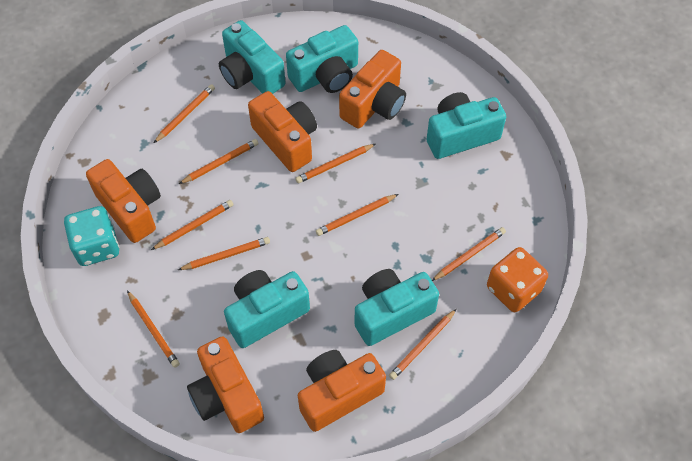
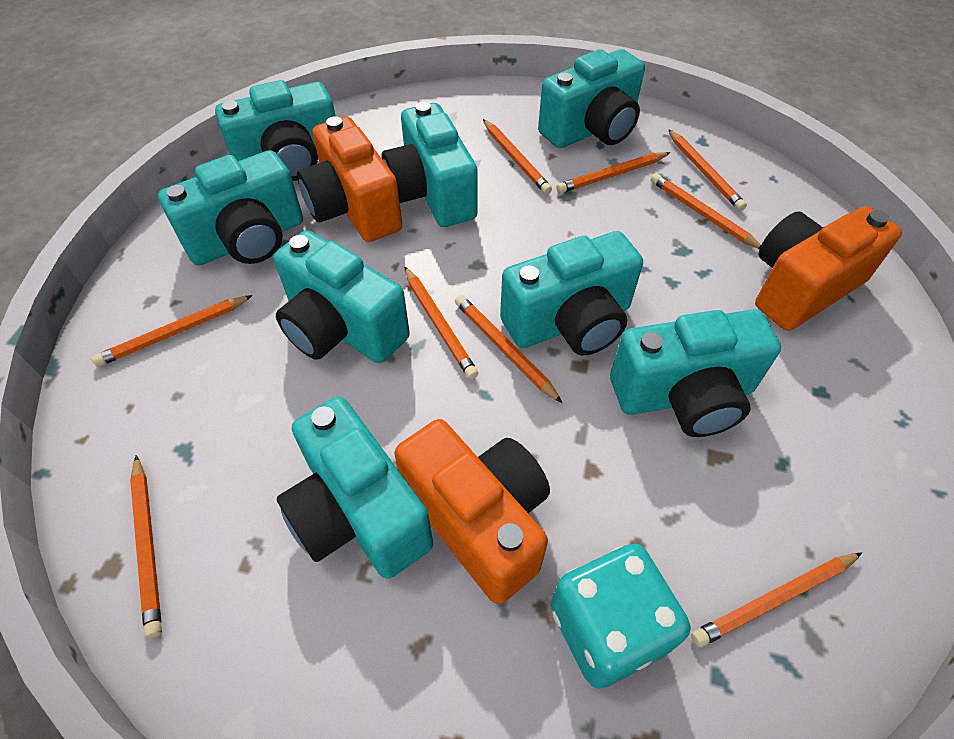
orange camera: [86,159,161,243] [187,336,264,433] [248,91,317,172] [298,350,386,432] [339,50,406,129] = 5 -> [297,116,402,242] [394,419,550,604] [755,206,902,331] = 3
orange dice: [487,247,548,312] = 1 -> none = 0
turquoise camera: [219,20,286,94] [224,270,310,348] [286,25,358,93] [354,269,439,346] [427,92,506,159] = 5 -> [158,150,303,265] [215,80,335,181] [273,230,410,363] [277,397,433,579] [381,102,478,227] [500,231,643,356] [538,49,645,148] [610,309,781,437] = 8

